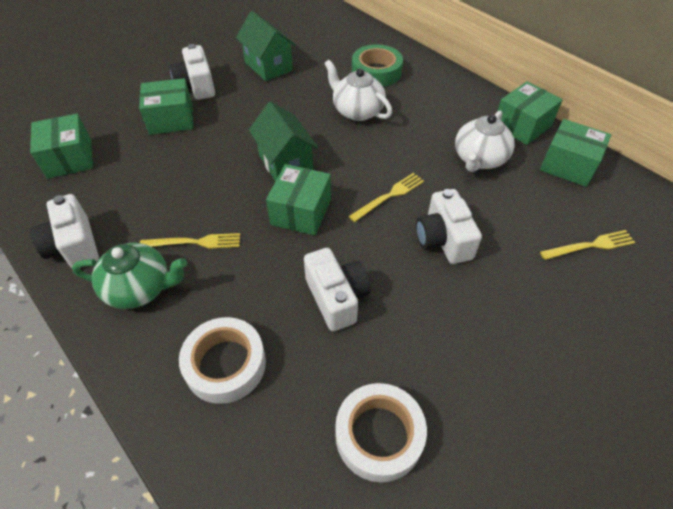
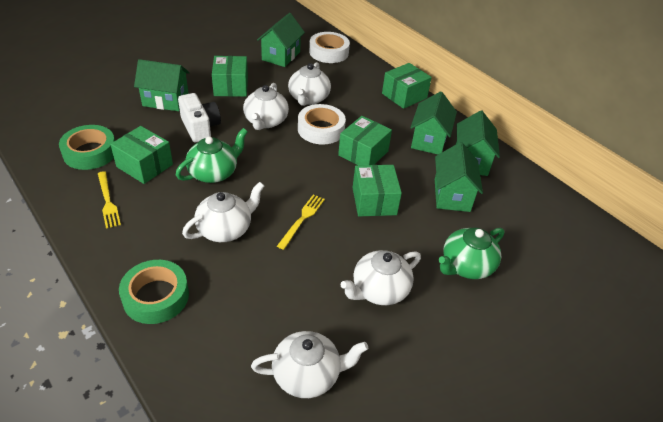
green house: [236,11,296,81] [249,102,318,182] = 2 -> [134,59,189,111] [257,13,305,67] [410,91,457,154] [435,142,483,212] [456,110,500,176] = 5
green tape: [352,44,403,87] = 1 -> [59,125,115,170] [119,260,189,324] = 2
green teapot: [72,243,187,309] = 1 -> [176,128,248,183] [439,228,505,279] = 2
white camera: [29,194,99,268] [170,44,215,100] [304,248,371,331] [416,189,482,264] = 4 -> [178,93,221,142] = 1
white teapot: [324,60,392,121] [455,111,515,172] = 2 -> [182,182,264,242] [243,83,289,130] [251,331,368,398] [288,62,331,106] [341,250,421,305] = 5
yellow fork: [140,233,240,249] [349,173,424,222] [540,230,635,260] = 3 -> [98,171,121,228] [277,195,325,250] = 2

